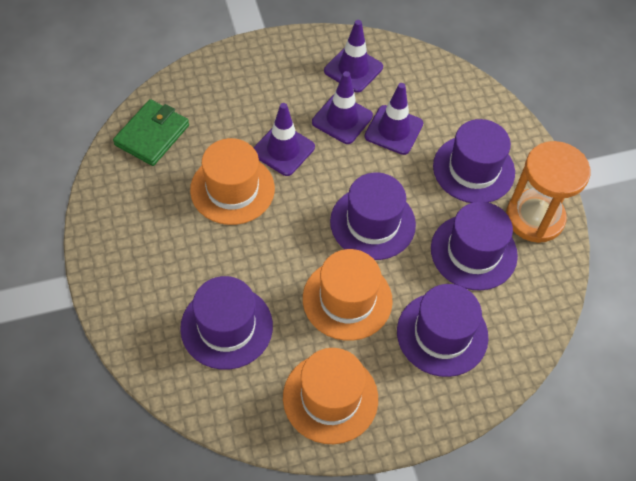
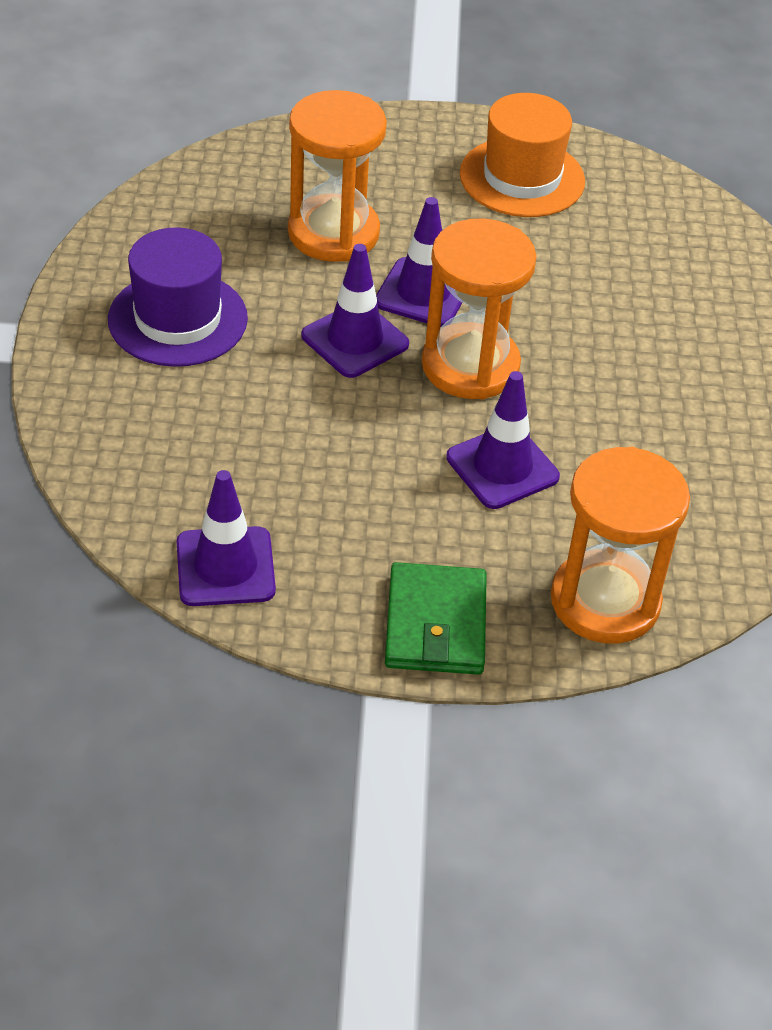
orange hat: [190,138,275,225] [283,348,378,444] [303,249,393,341] = 3 -> [460,93,585,217] = 1
orange hourglass: [506,141,590,243] = 1 -> [288,90,387,262] [422,218,537,399] [551,447,690,644] = 3
purple hat: [180,276,273,370] [330,172,416,260] [397,284,488,377] [431,202,518,290] [433,119,515,203] = 5 -> [108,227,248,367] = 1

